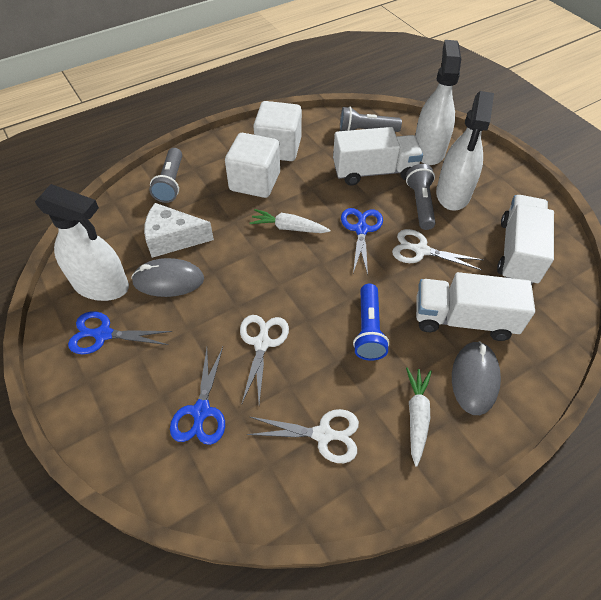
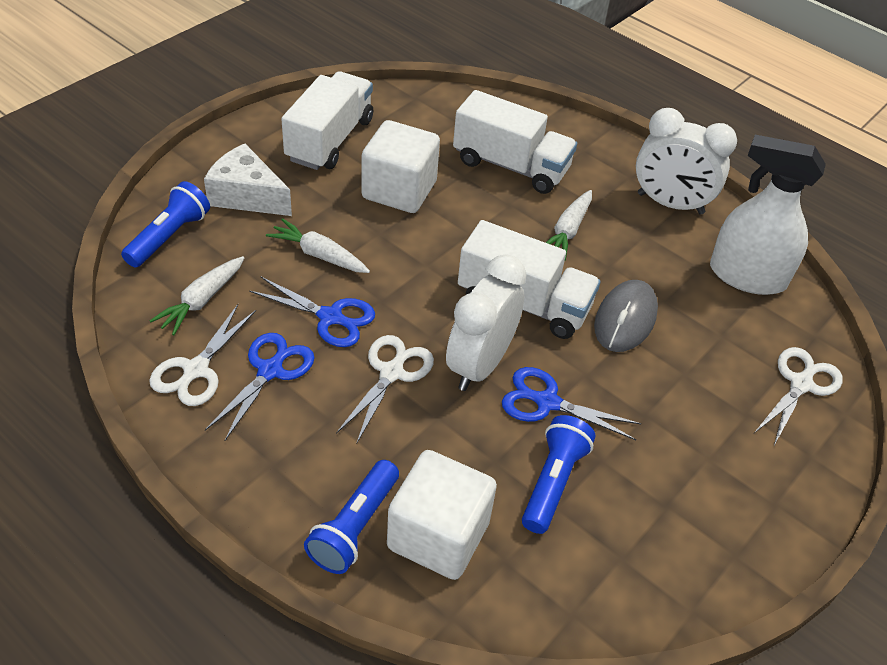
blue flashlight: [353,284,389,361] = 1 -> [121,181,210,268] [304,460,399,574] [522,415,595,534] = 3
grey flashlight: [149,148,182,203] [340,107,402,132] [406,164,435,230] = 3 -> none = 0
grey mouse: [131,258,204,297] [452,341,501,415] = 2 -> [594,280,658,352] = 1
white carrot: [250,209,330,233] [406,367,432,466] = 2 -> [150,256,244,335] [266,218,370,273] [546,190,592,260] = 3
white clock: none = 0 -> [446,254,527,391] [636,108,737,214] = 2
white spray bottle: [35,184,129,301] [415,40,461,165] [436,91,494,211] = 3 -> [710,135,826,295] = 1

